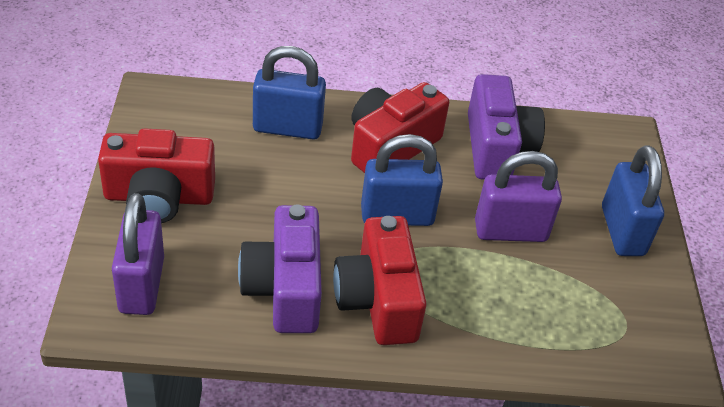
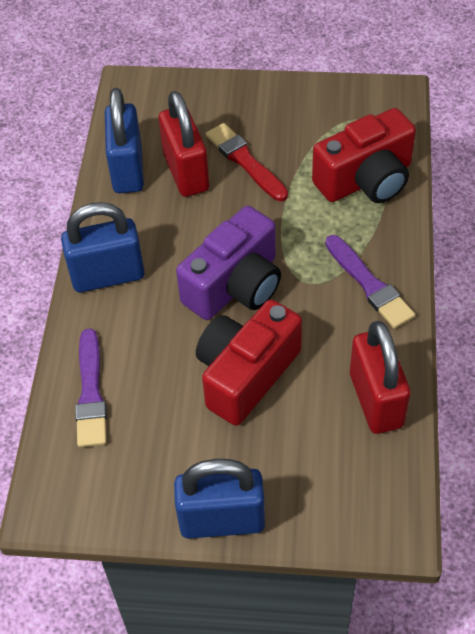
purple brush: none = 0 -> [75,329,107,447] [325,235,415,329] = 2
purple camera: [238,204,322,333] [468,74,545,180] = 2 -> [176,206,281,320] = 1
purple padlock: [112,193,164,315] [475,151,562,242] = 2 -> none = 0
red brush: none = 0 -> [206,123,288,201] = 1
red camera: [98,128,215,223] [333,216,427,345] [351,82,449,173] = 3 -> [196,300,302,426] [312,108,416,203] = 2
red padlock: none = 0 -> [159,91,209,197] [350,321,411,434] = 2

